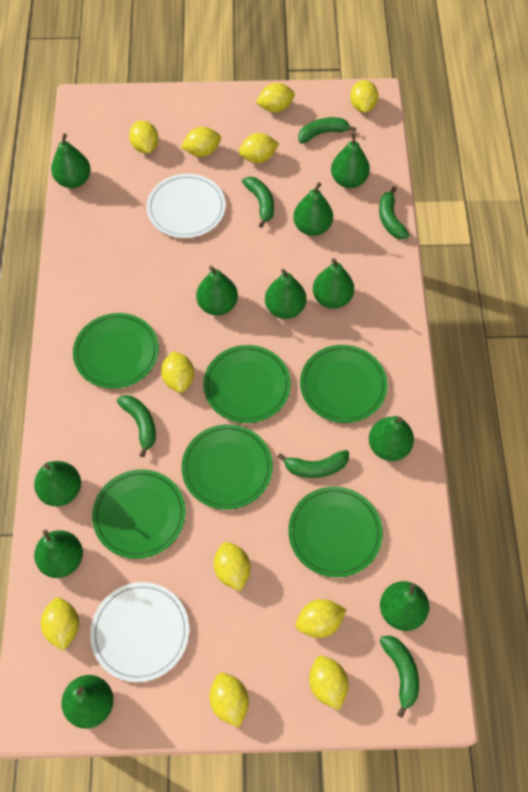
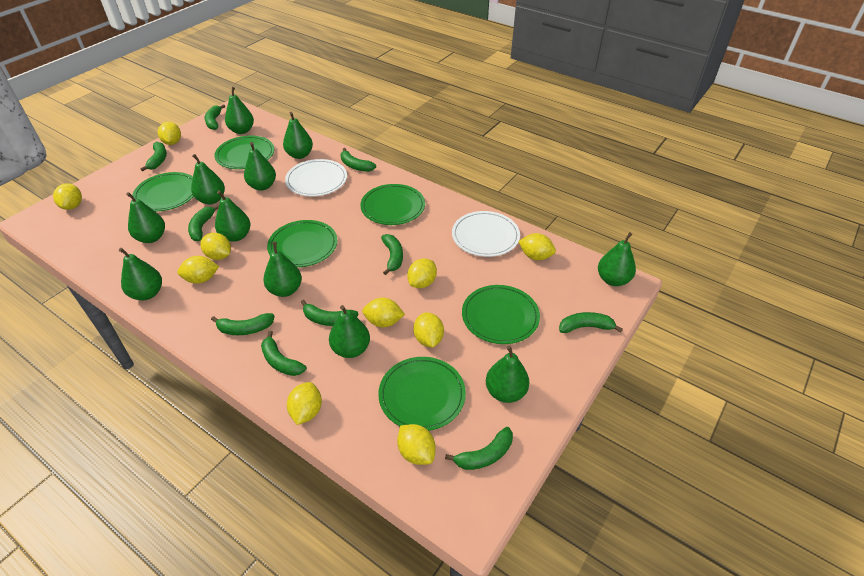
green banana: [117,395,156,457] [242,177,274,228] [277,450,349,478] [298,117,356,143] [379,187,409,239] [379,636,419,718] = 6 -> [140,142,167,172] [188,205,219,241] [205,104,225,130] [211,313,275,335] [261,331,307,376] [301,300,358,326] [341,148,376,172] [381,234,403,275] [445,427,513,470] [559,312,623,333] = 10
yellow lemon: [41,597,79,651] [129,121,159,153] [161,351,194,393] [181,127,221,157] [209,673,249,728] [214,542,250,591] [239,133,279,163] [256,83,295,113] [296,599,347,638] [309,656,348,710] [350,80,378,113] = 11 -> [53,183,82,210] [158,122,181,145] [177,256,219,284] [200,233,231,260] [287,382,322,425] [362,298,405,327] [397,424,436,465] [407,258,437,288] [413,313,444,348] [518,233,556,260] = 10

